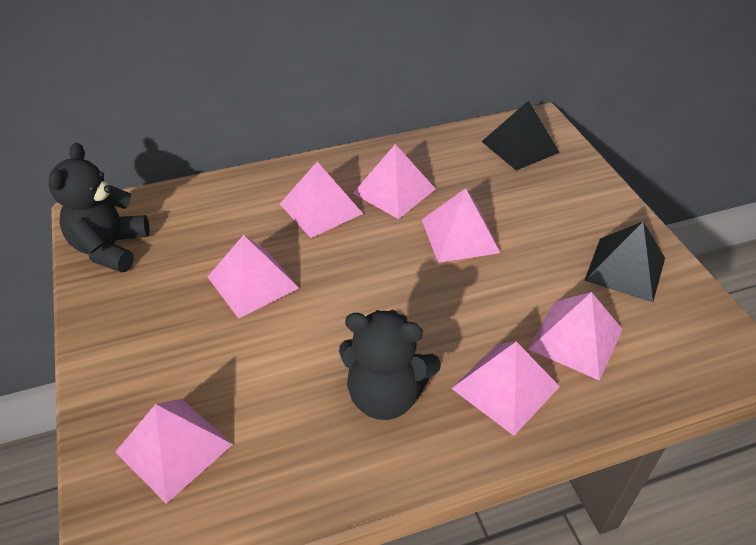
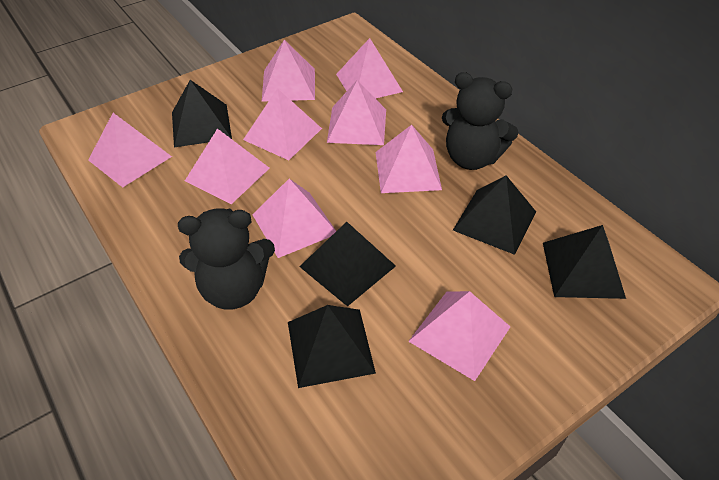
black pyramid: [481,101,560,171] [584,222,665,302] = 2 -> [172,80,232,147] [288,305,376,388] [299,222,396,307] [453,175,536,255] [543,225,626,299] = 5
pink pyramid: [115,399,233,504] [208,235,299,319] [280,162,363,238] [353,144,435,219] [422,188,500,263] [451,341,560,436] [528,292,623,381] = 7 -> [88,113,172,187] [185,128,270,204] [243,88,322,160] [252,179,336,258] [262,40,315,102] [327,80,386,145] [336,38,403,99] [376,125,442,193] [408,291,510,381] = 9

